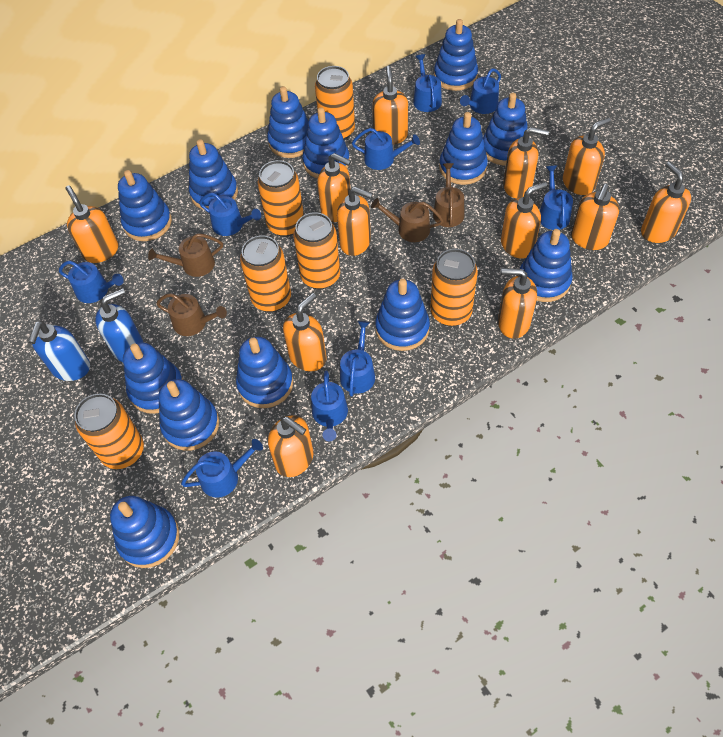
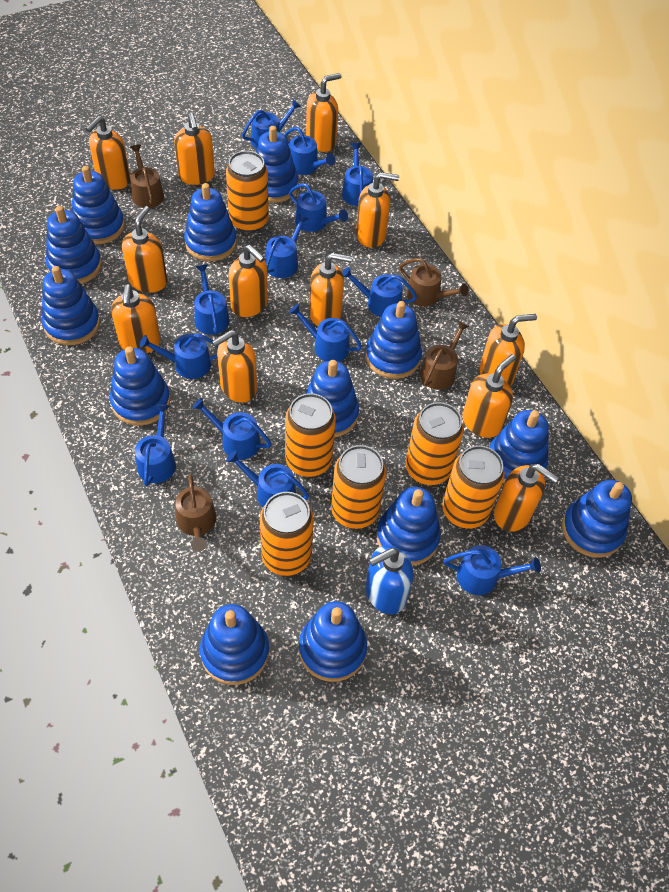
blue soap dispenser: [28,321,90,381] [95,288,144,362] = 2 -> [366,545,413,614] = 1
blue watering can: [59,261,124,303] [181,439,263,498] [199,193,261,236] [311,370,348,441] [340,321,375,397] [352,128,420,170] [413,54,442,112] [460,68,501,114] [540,165,573,230] = 9 -> [135,404,176,486] [139,333,219,379] [193,398,271,460] [194,264,230,335] [226,451,309,507] [242,99,301,149] [265,214,308,278] [284,127,335,175] [289,183,348,232] [289,304,362,362] [342,143,373,206] [342,267,417,317] [444,545,541,595] = 13

